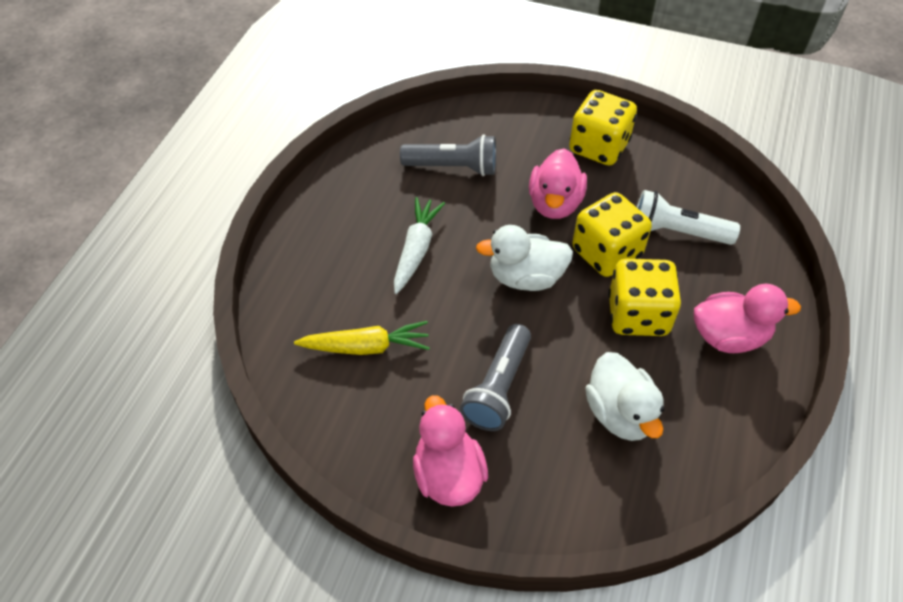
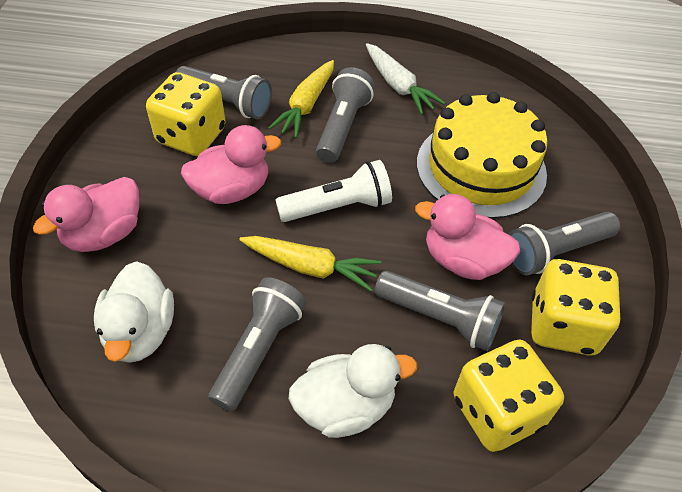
grey flashlight: [400,134,496,176] [460,324,531,431] = 2 -> [176,66,272,119] [208,277,306,411] [316,67,375,163] [375,271,505,351] [508,212,620,276] = 5
yellow cake: none = 0 -> [417,92,548,219] = 1
yellow carrot: [294,321,430,355] = 1 -> [239,236,381,291] [268,60,334,138] = 2

